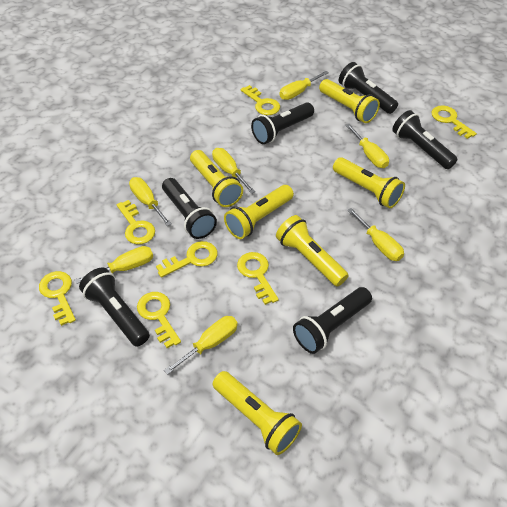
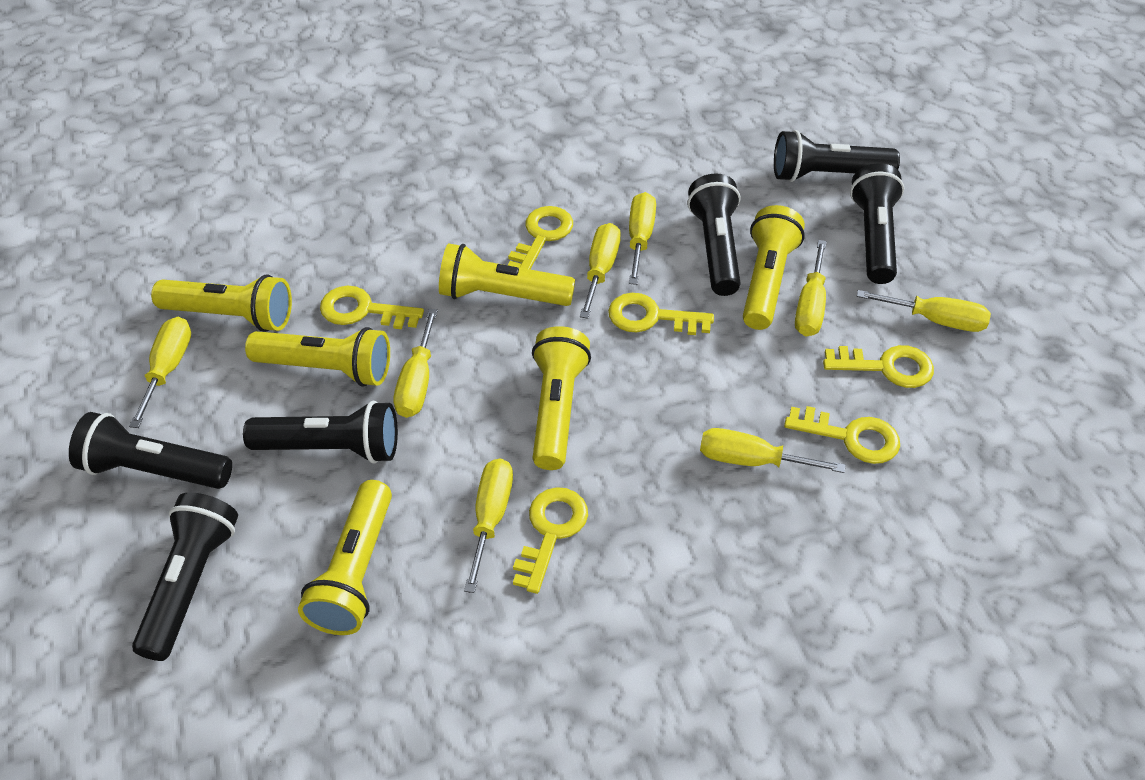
yellow key: [39,271,76,326] [117,200,155,244] [137,292,181,348] [156,241,218,278] [237,252,279,305] [241,85,280,115] [431,105,477,139] = 7 -> [320,286,424,329] [508,206,573,269] [513,487,588,594] [608,293,714,335] [784,406,900,464] [823,345,934,388] = 6
yellow screwdriver: [75,246,153,284] [129,177,172,226] [164,316,238,375] [212,148,255,194] [279,71,329,100] [346,124,389,168] [347,208,404,261] = 7 -> [129,317,191,428] [393,309,438,418] [464,458,513,593] [580,223,621,319] [629,192,656,285] [700,428,845,473] [795,240,827,336] [857,290,991,332] = 8

